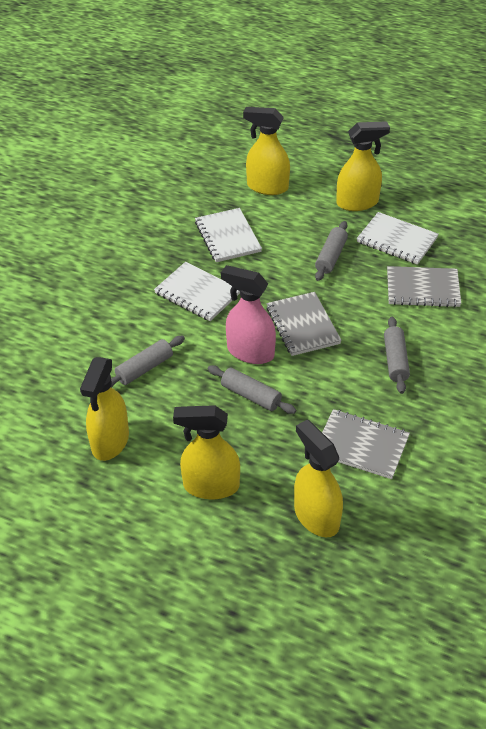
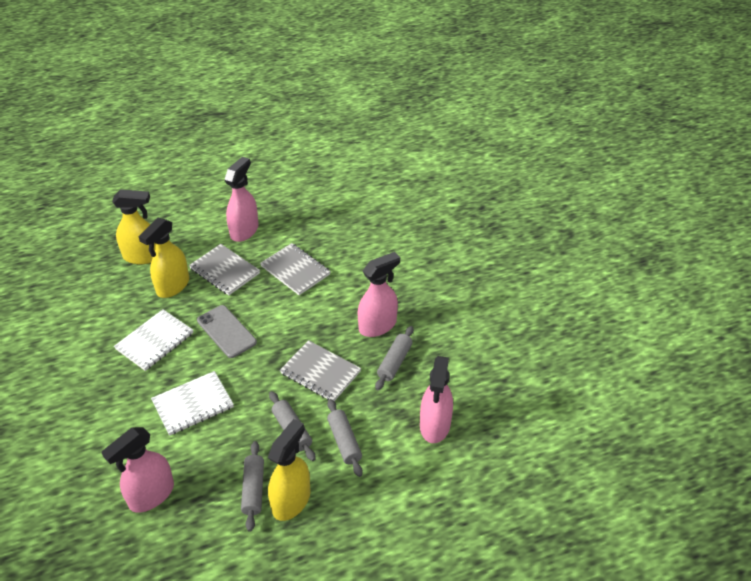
grey phone: none = 0 -> [197,305,257,358] = 1
pink spray bottle: [221,265,276,364] = 1 -> [101,427,174,513] [224,157,259,242] [358,252,400,337] [420,356,453,443] = 4
white notebook: [154,262,240,321] [195,208,262,262] [357,212,439,265] = 3 -> [114,309,193,371] [151,371,234,436] = 2
yellow spray bottle: [80,357,129,461] [173,405,240,499] [243,107,290,195] [294,420,343,537] [336,121,390,211] = 5 -> [112,189,156,265] [138,218,189,298] [268,419,310,521] = 3

